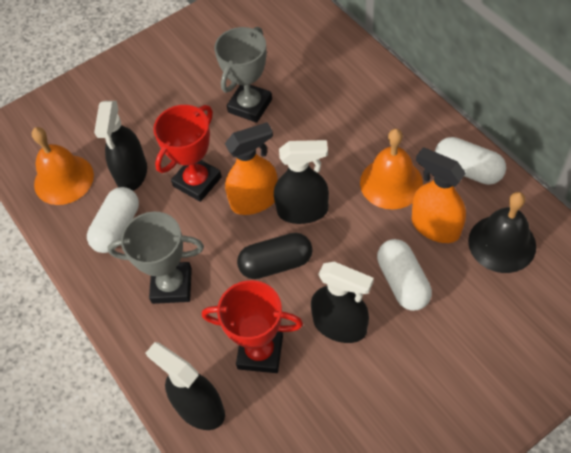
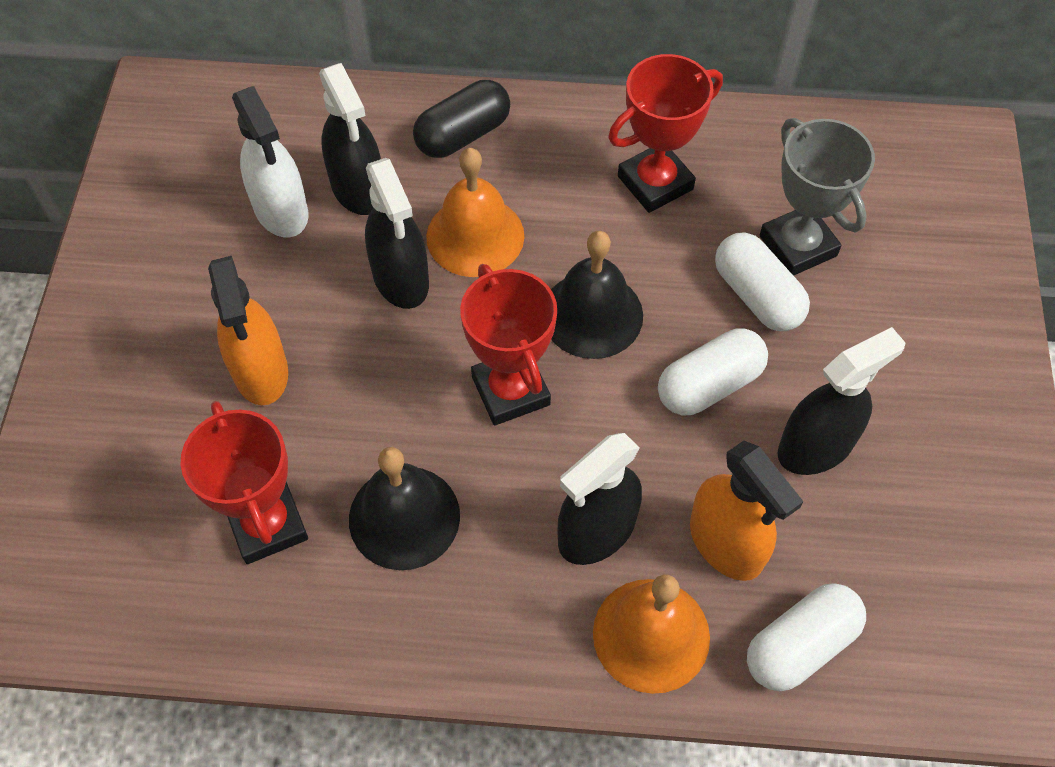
black bell: [468,192,536,273] = 1 -> [349,447,460,570] [551,231,643,359] = 2
grey trophy: [108,212,204,304] [214,27,272,123] = 2 -> [760,118,875,276] = 1
red trophy: [153,105,222,202] [202,280,303,373] = 2 -> [180,401,308,564] [460,264,557,426] [608,54,723,213] = 3
white spray bottle: none = 0 -> [232,86,308,237] = 1

